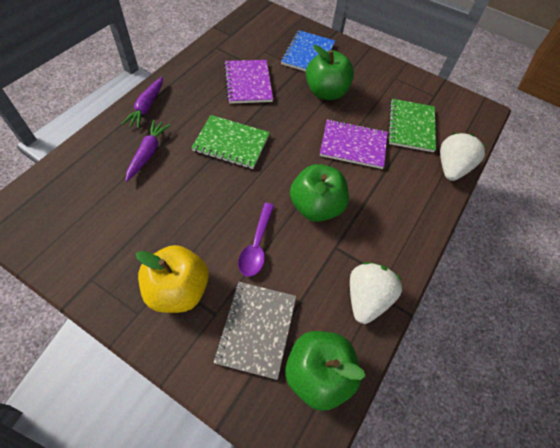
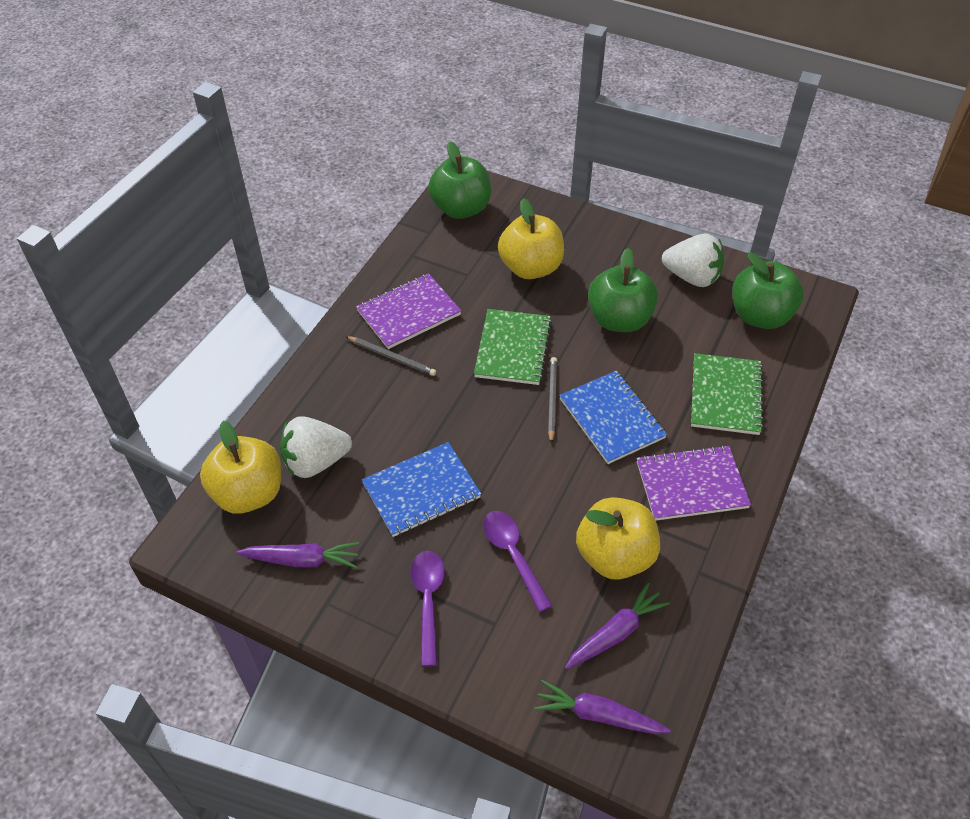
blue notebook: [281,30,335,71] = 1 -> [362,442,481,537] [559,371,667,464] = 2
grey notebook: [213,282,296,380] = 1 -> none = 0
grey pencil: none = 0 -> [346,336,436,376] [548,357,557,443] = 2
purple carrot: [122,77,163,129] [126,120,170,182] = 2 -> [236,542,359,568] [534,680,671,734] [565,583,670,669] = 3
purple spoon: [238,203,274,277] = 1 -> [410,551,445,666] [483,511,552,612] = 2
yellow apple: [136,245,209,313] = 1 -> [200,421,281,513] [498,198,564,279] [576,497,660,580] = 3

